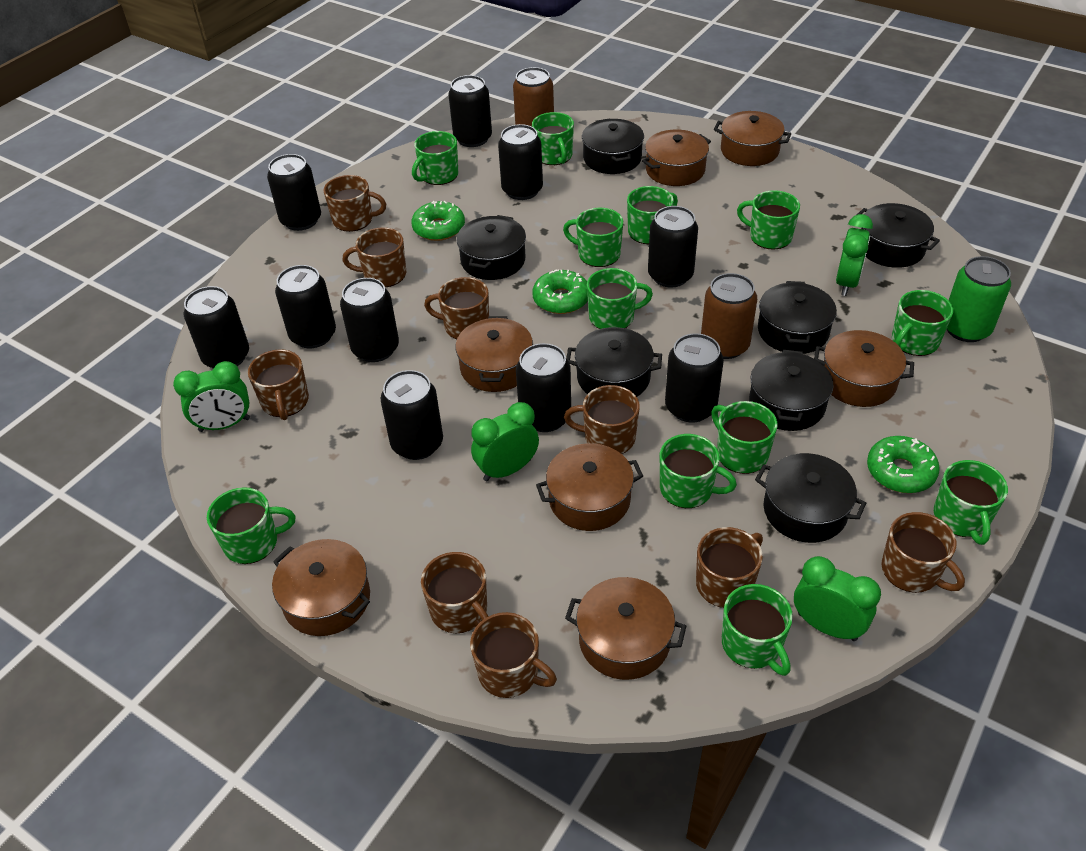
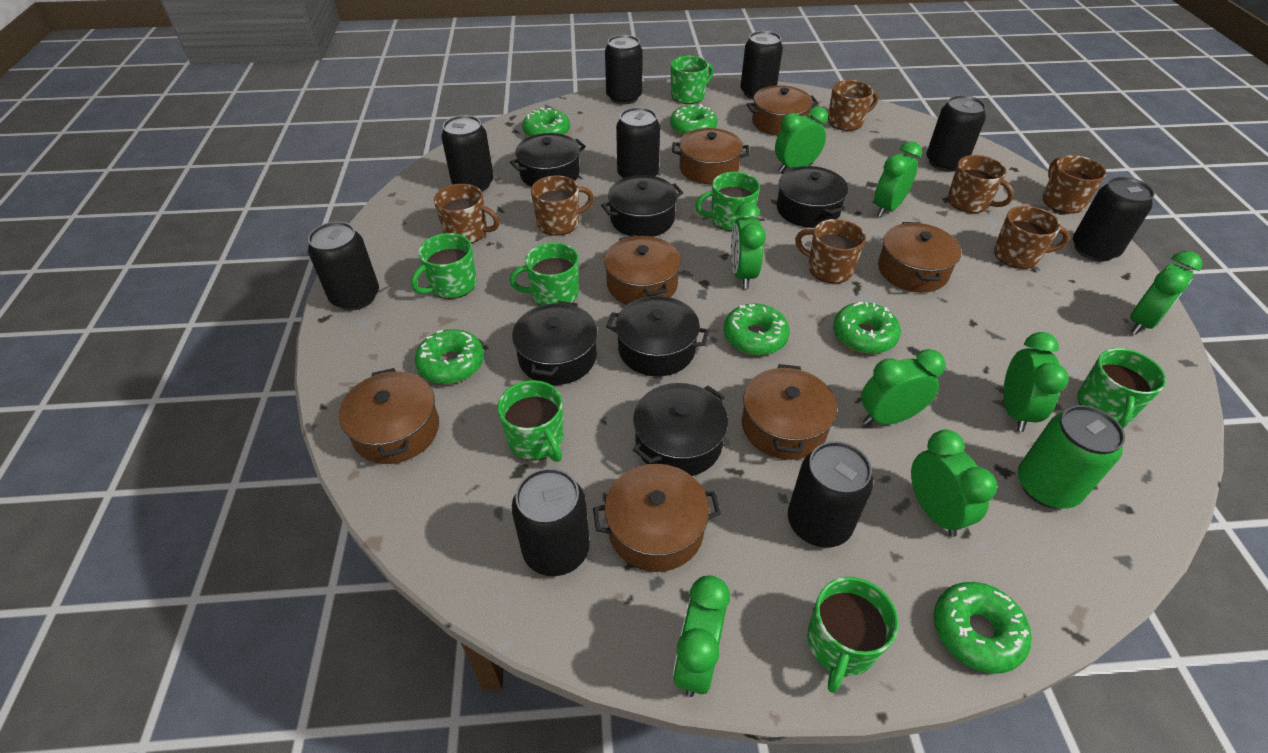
black can: [184,286,249,369] [267,154,321,231] [275,265,336,348] [340,278,399,362] [381,370,443,460] [448,75,492,147] [498,124,543,200] [516,343,571,432] [648,206,698,287] [665,333,724,423] = 10 -> [308,222,379,310] [441,115,494,191] [512,468,590,576] [605,35,643,104] [616,107,660,178] [741,31,783,99] [788,441,873,548] [926,95,986,172] [1073,177,1155,262] = 9
black pot: [456,215,526,280] [566,327,662,397] [582,118,644,174] [749,350,834,431] [755,453,866,543] [758,281,837,354] [857,203,940,268] = 7 -> [510,133,586,187] [512,301,598,385] [601,175,683,237] [606,296,709,377] [633,383,728,476] [777,166,848,228] = 6
brown can: [513,67,554,127] [701,273,757,359] = 2 -> none = 0
brown mug: [248,349,309,420] [323,175,386,232] [342,227,406,287] [421,552,489,633] [424,277,489,340] [470,612,557,698] [564,385,640,454] [696,527,763,608] [881,512,965,593] = 9 -> [434,184,500,243] [531,175,594,236] [795,219,866,283] [828,80,878,131] [948,155,1014,213] [994,206,1070,269] [1043,155,1107,214] = 7
green clock: [173,361,250,432] [471,402,539,481] [794,556,881,641] [836,214,873,296] = 4 -> [673,576,730,697] [731,202,766,288] [775,106,828,173] [861,349,946,425] [874,141,922,217] [911,430,997,537] [1004,332,1069,432] [1130,251,1202,334] = 8
green donut: [411,201,465,241] [532,269,588,314] [867,436,940,493] = 3 -> [415,329,484,384] [522,107,570,137] [670,104,718,136] [724,303,790,355] [833,302,901,354] [934,582,1032,674] = 6
green mug: [207,487,295,564] [412,131,458,185] [532,112,574,165] [563,208,623,267] [587,268,653,329] [627,186,678,244] [660,434,737,508] [711,401,777,474] [722,584,793,676] [737,190,800,249] [892,290,953,356] [934,460,1008,545] = 12 -> [411,233,477,299] [497,380,564,462] [509,242,579,306] [671,56,714,104] [695,172,760,231] [807,577,899,693] [1078,348,1166,428] = 7

